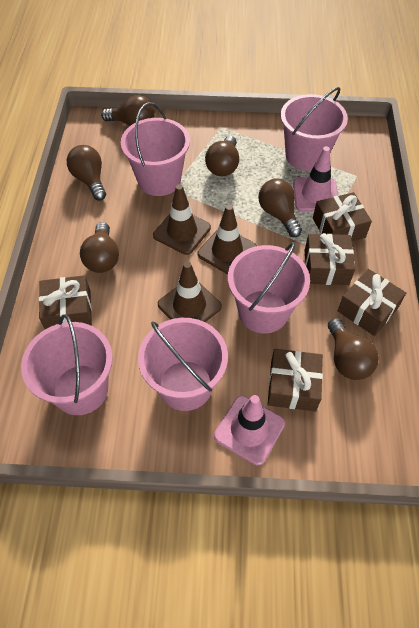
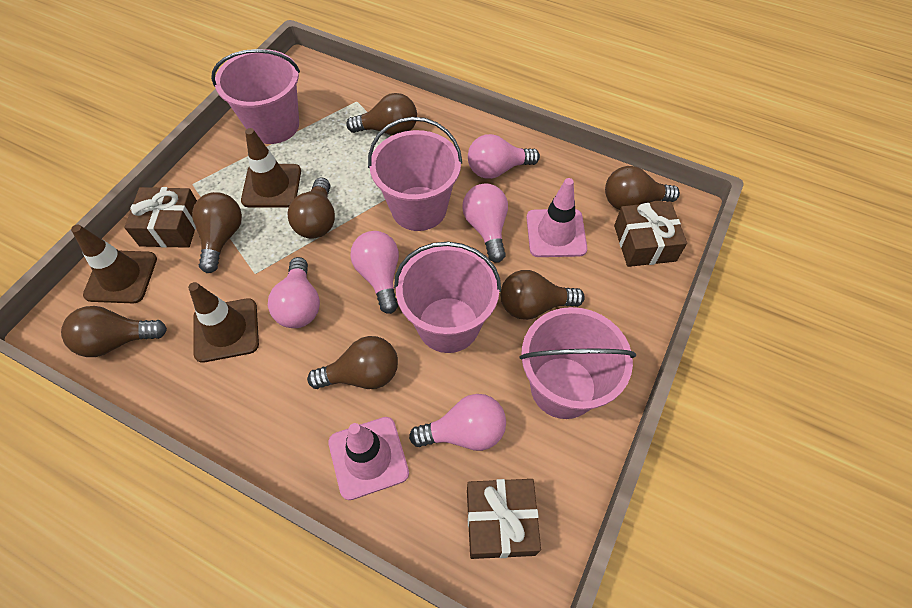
brown gift: [39,275,92,329] [268,349,323,411] [305,233,355,285] [313,192,372,241] [338,269,406,336] = 5 -> [124,187,197,248] [467,479,541,559] [614,201,687,267] = 3
brown light bulb: [67,145,106,201] [80,222,119,273] [101,95,155,126] [205,136,239,177] [258,178,302,237] [328,318,379,380] = 6 -> [61,306,167,357] [192,192,242,273] [287,177,335,239] [307,336,398,389] [346,93,417,136] [500,270,585,320] [605,166,680,210] = 7
pink bucket: [21,314,113,415] [121,102,190,196] [138,318,228,411] [228,242,310,333] [281,87,348,171] = 5 -> [211,49,300,144] [368,117,462,231] [394,242,501,353] [519,307,636,419] = 4
pink light bulb: none = 0 -> [268,257,320,328] [350,231,399,314] [409,394,506,451] [462,183,508,263] [468,134,540,179] = 5

